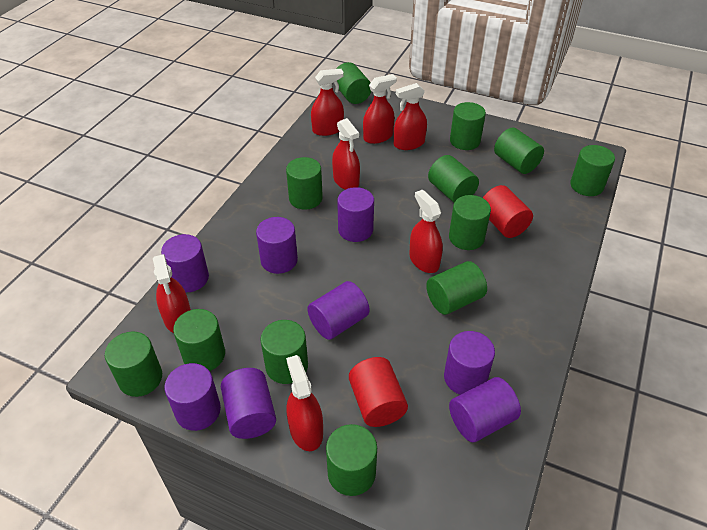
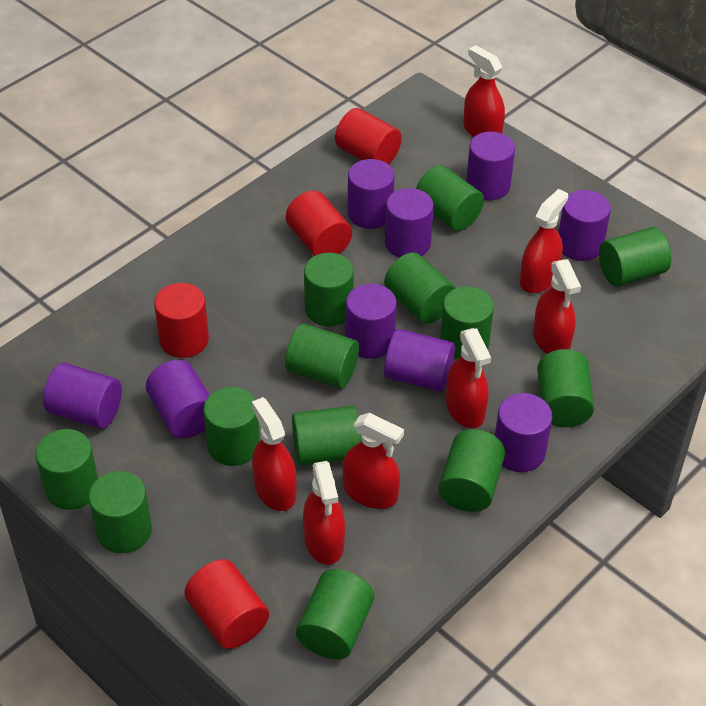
green cylinder: [105,332,162,397] [173,309,225,371] [261,320,308,384] [286,157,323,210] [326,424,377,496] [336,62,371,104] [426,261,487,315] [428,155,479,202] [449,195,491,250] [450,102,486,150] [494,127,544,174] [570,145,615,196] = 12 -> [35,429,98,510] [88,471,152,553] [203,387,260,466] [285,323,359,389] [292,406,361,466] [296,569,374,659] [304,253,354,326] [384,252,455,324] [416,165,484,231] [438,429,505,512] [440,286,494,360] [537,349,594,427] [599,227,671,287] = 13
purple cylinder: [161,234,209,292] [164,363,221,431] [221,368,276,439] [256,217,298,274] [307,281,370,340] [337,187,374,242] [444,331,495,395] [449,377,521,442] = 8 -> [43,363,122,429] [146,360,210,438] [346,284,397,359] [348,159,394,229] [384,329,455,392] [385,188,434,258] [466,132,515,200] [495,393,552,472] [558,190,611,261] = 9
red cylinder: [349,357,408,427] [483,185,533,238] = 2 -> [154,283,209,358] [184,559,269,649] [286,191,352,256] [335,108,402,165] = 4

